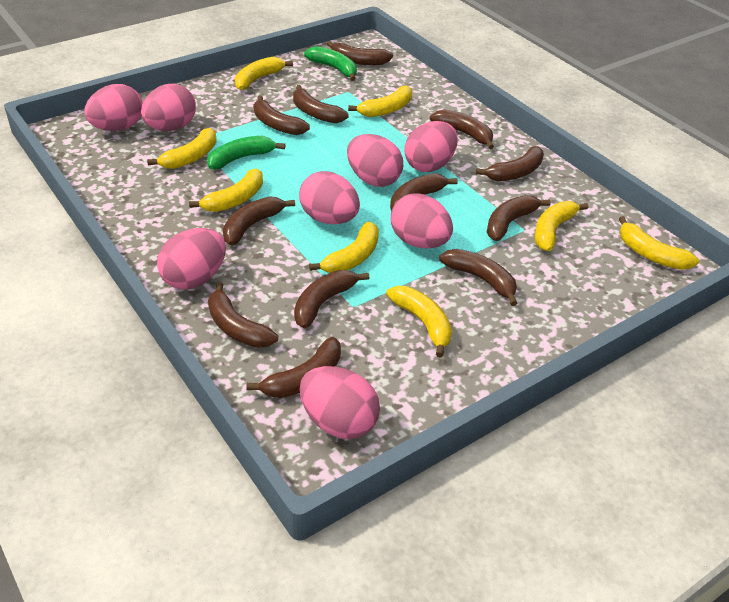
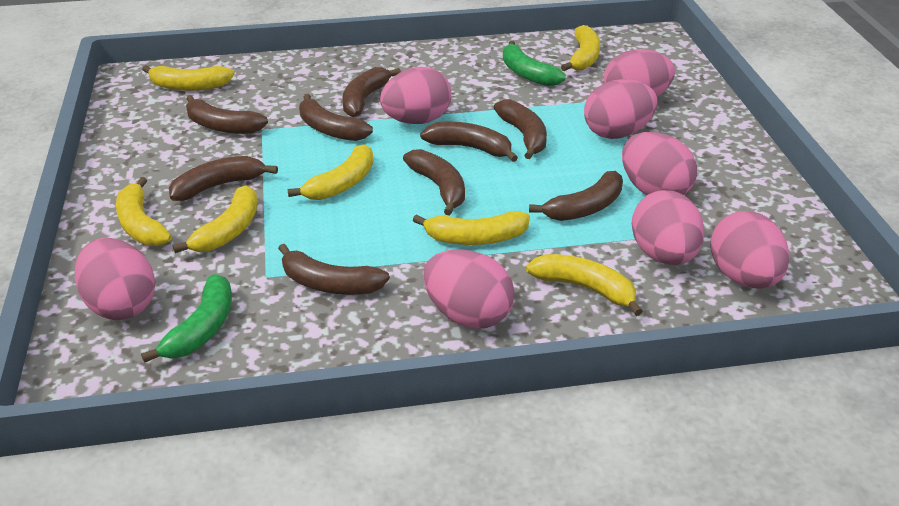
brown banana: [208,282,278,348] [223,196,295,245] [246,337,341,398] [254,95,310,135] [293,85,348,123] [294,270,369,329] [327,41,393,65] [390,173,458,211] [430,109,494,149] [439,249,517,306] [476,146,544,181] [487,195,551,241] = 12 -> [169,156,278,201] [186,95,268,134] [278,244,390,295] [299,94,373,141] [342,67,401,117] [403,149,465,216] [420,122,518,162] [494,100,547,159] [529,171,623,221] = 9
yellow banana: [147,128,217,169] [189,169,263,212] [235,57,293,90] [309,222,379,273] [348,86,412,117] [386,286,452,357] [535,201,589,251] [619,216,699,270] = 8 -> [116,177,172,246] [142,65,235,91] [173,185,258,253] [288,144,373,200] [413,211,530,245] [526,254,643,316] [561,25,600,71] = 7

